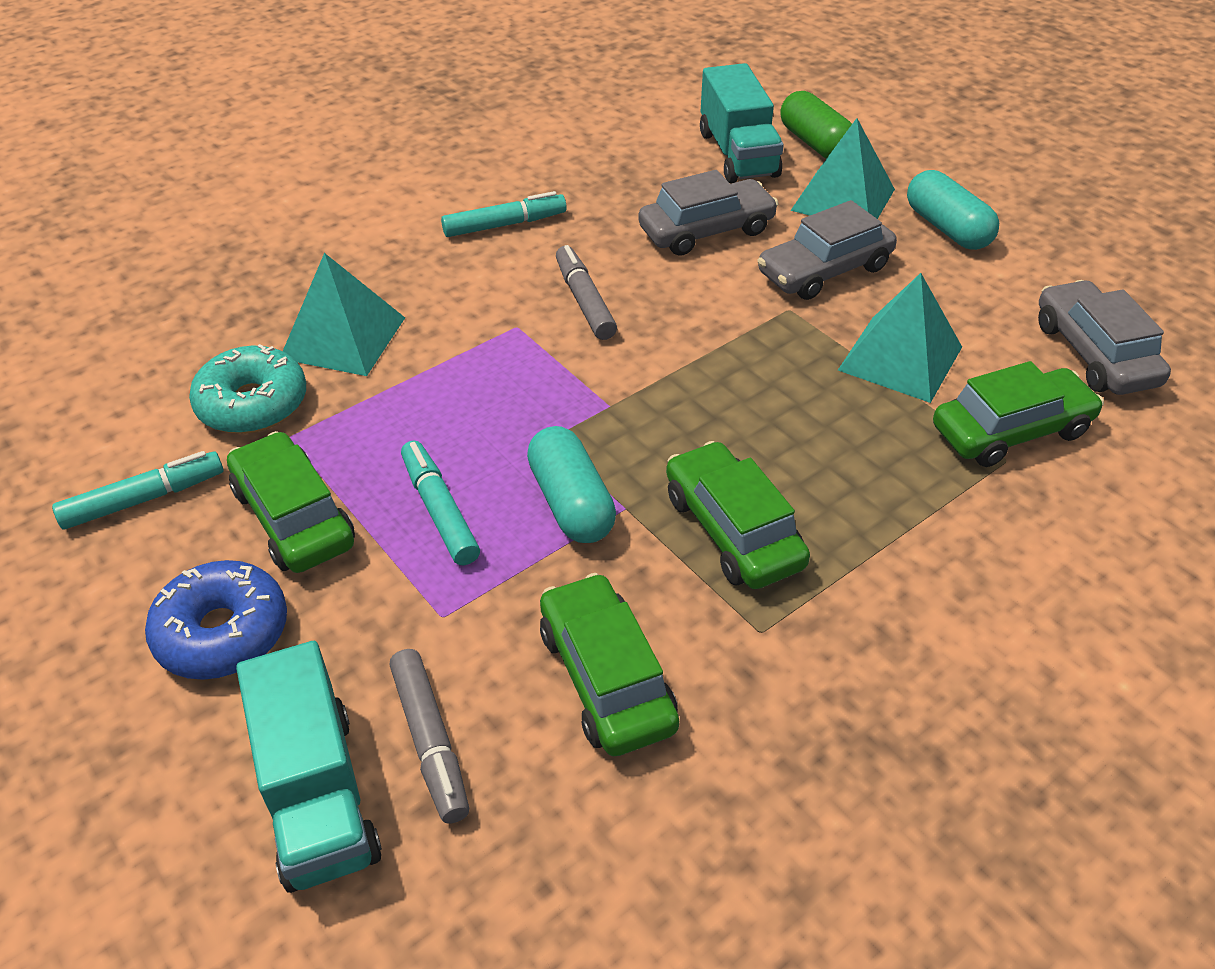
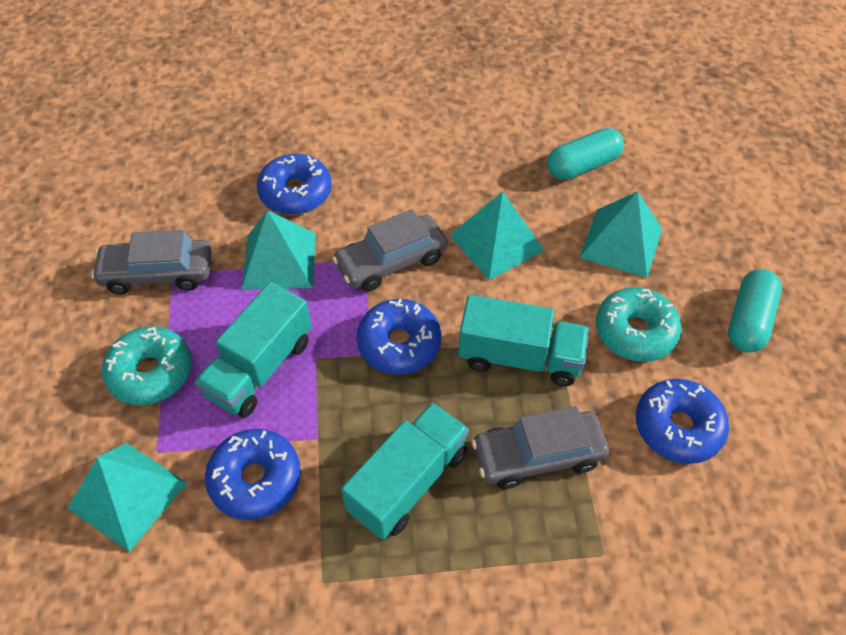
blue donut: [145,560,287,680] = 1 -> [205,429,301,520] [257,154,332,215] [357,299,441,375] [636,379,729,464] = 4
green capsule: [780,91,852,159] = 1 -> none = 0
green car: [227,431,355,573] [540,573,679,756] [666,441,810,589] [933,361,1104,467] = 4 -> none = 0
grey marker: [390,649,469,824] [556,245,617,340] = 2 -> none = 0
turquoise donut: [189,344,306,434] = 1 -> [102,326,192,405] [596,287,682,362] = 2
turquoise marker: [52,451,224,529] [401,440,480,565] [441,191,567,237] = 3 -> none = 0
turquoise pyramid: [283,253,405,376] [790,118,895,219] [838,273,962,403] = 3 -> [67,443,187,552] [241,210,316,290] [449,191,544,280] [579,191,662,278] = 4
turquoise truck: [236,641,382,893] [700,63,784,183] = 2 -> [195,282,312,418] [341,402,469,540] [458,295,589,386] = 3

